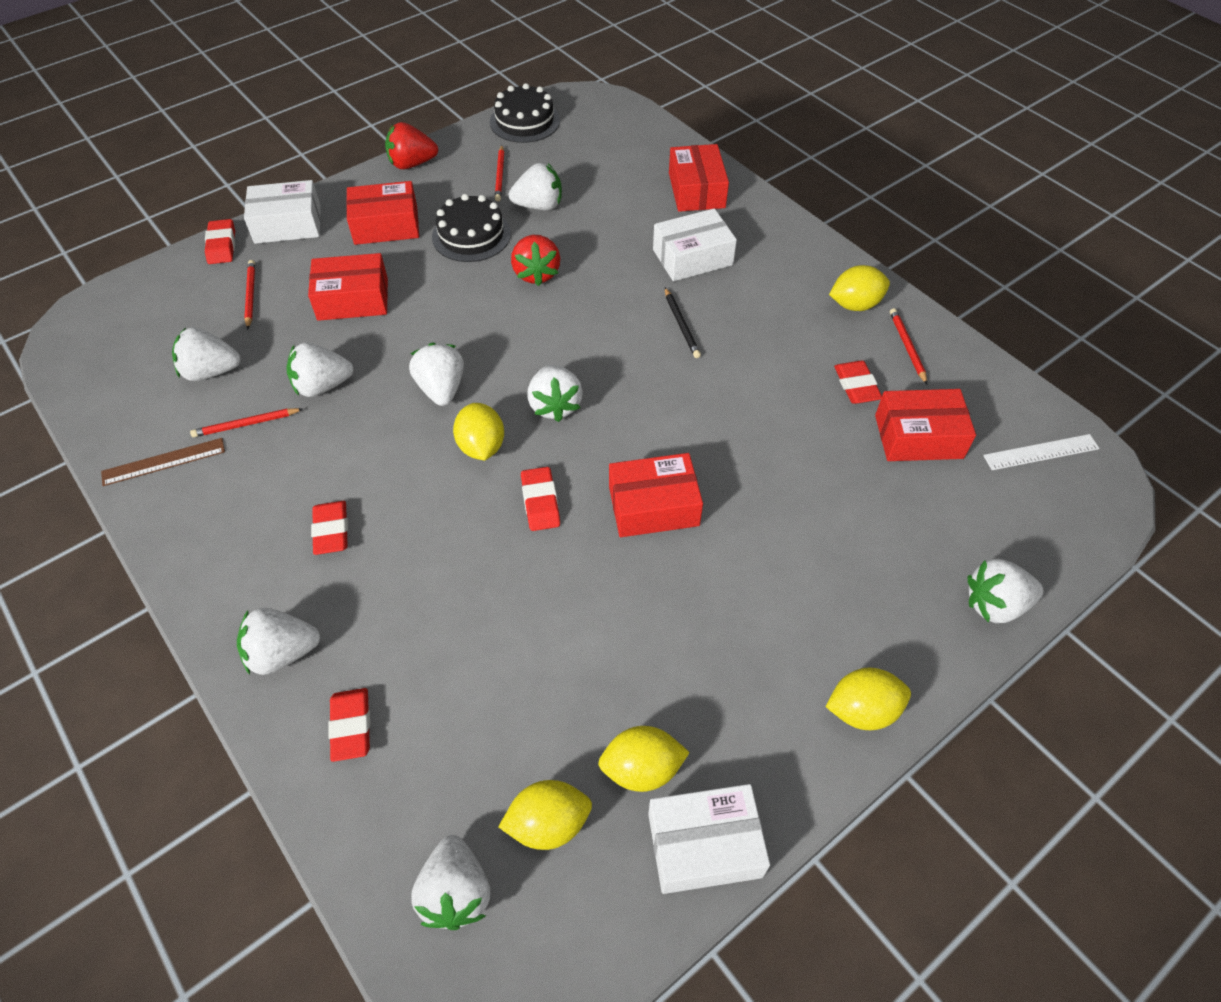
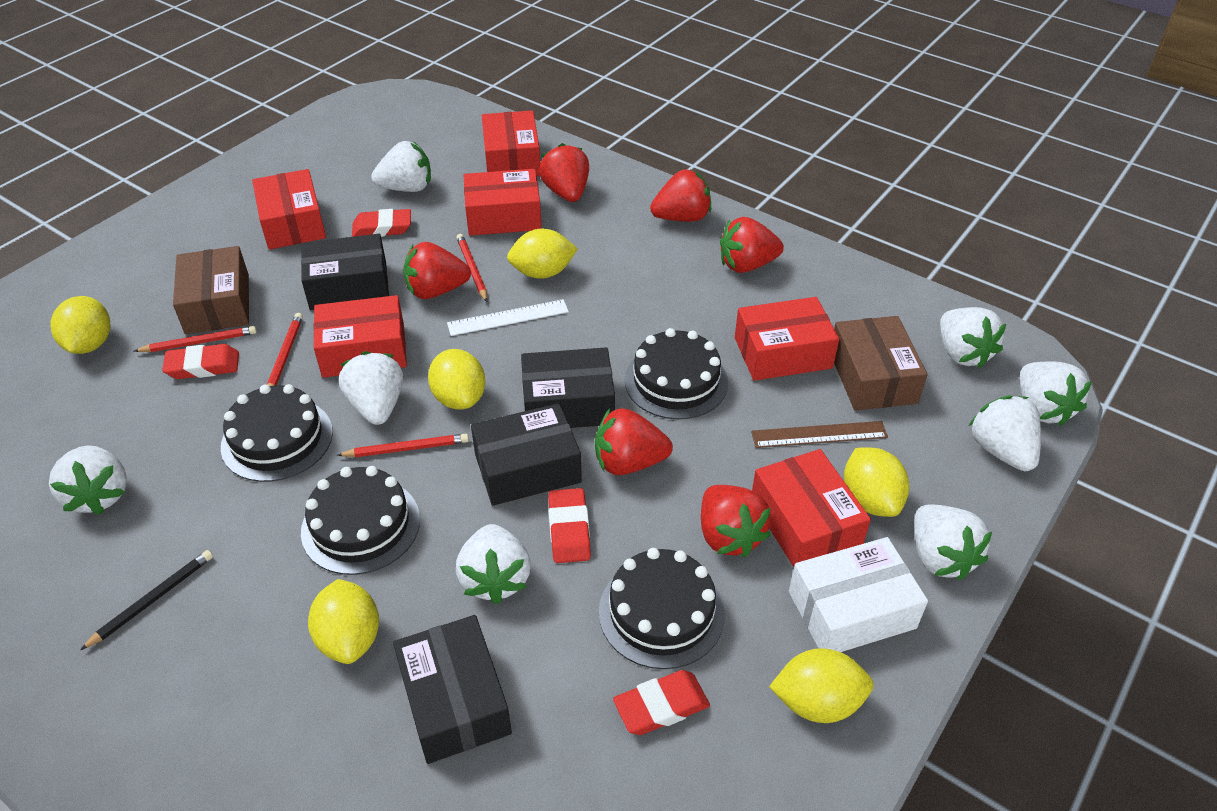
black box: none = 0 -> [301,234,389,310] [393,615,512,764] [471,403,582,505] [521,347,615,428] = 4
black cake: [432,194,511,262] [490,83,560,143] = 2 -> [221,384,333,482] [301,466,420,575] [599,548,725,669] [625,328,728,419] = 4
brown box: none = 0 -> [173,246,249,334] [834,316,928,411] = 2
red box: [308,253,388,321] [346,181,419,245] [609,453,703,537] [669,144,729,212] [875,389,976,461] = 5 -> [252,169,326,249] [313,295,407,378] [464,169,542,236] [482,110,540,176] [735,297,839,381] [752,449,871,567] = 6
red eraser: [205,219,235,264] [311,501,348,555] [328,688,370,762] [521,467,560,531] [834,361,882,404] = 5 -> [162,344,239,379] [352,209,411,237] [548,488,591,563] [613,670,710,735] = 4
red strawberry: [385,122,438,169] [511,235,560,286] = 2 -> [403,242,471,299] [539,143,589,202] [595,408,673,475] [650,169,711,222] [701,485,771,558] [720,217,784,273] = 6
white box: [244,180,321,244] [648,784,770,894] [653,208,737,281] = 3 -> [789,537,928,652] = 1
yellow lemon: [453,403,504,460] [499,780,592,850] [598,726,690,792] [825,668,911,730] [829,265,890,311] = 5 -> [51,296,110,354] [308,579,379,664] [428,349,485,409] [507,229,578,279] [769,648,874,723] [844,447,909,517] = 6

